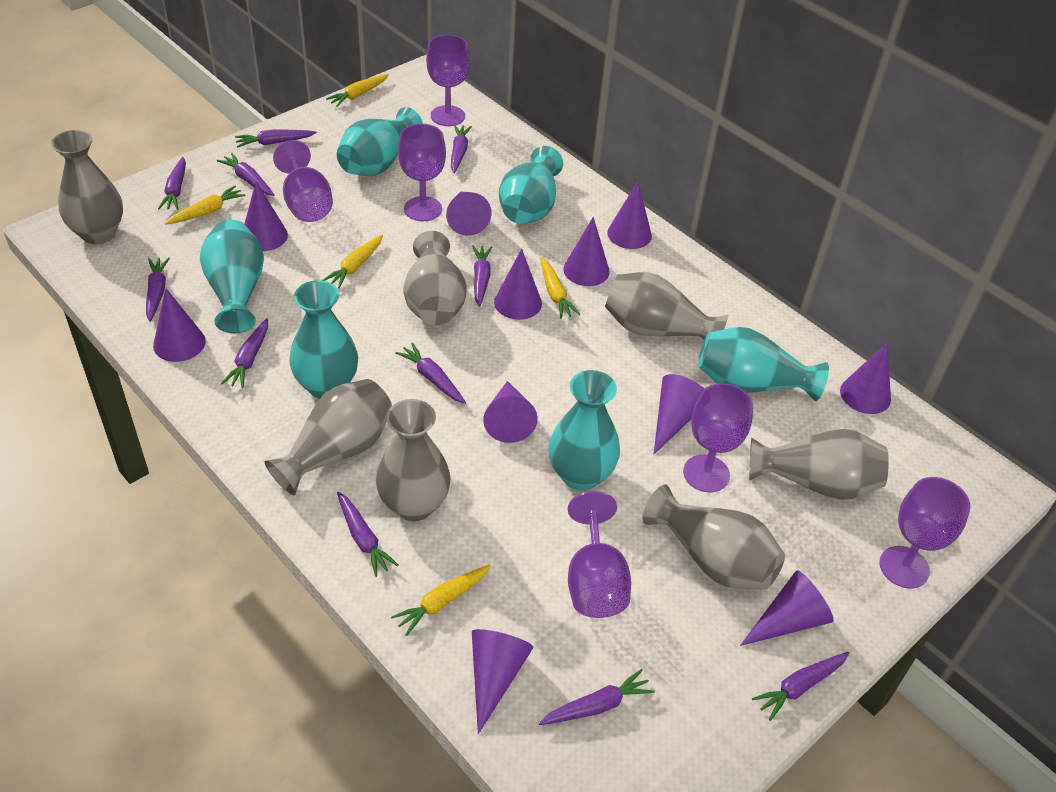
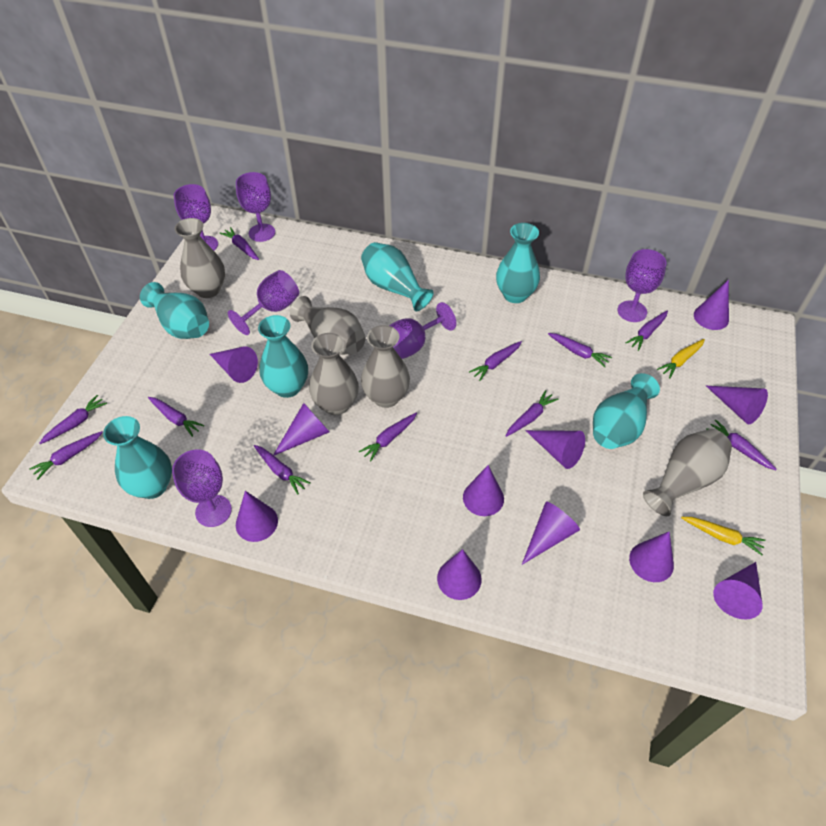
grey vase: [51,130,123,244] [264,379,392,495] [376,399,451,521] [403,231,467,325] [605,272,728,339] [643,484,785,590] [749,429,889,500] = 7 -> [175,218,225,298] [290,296,365,355] [309,333,359,415] [361,325,410,408] [643,429,732,516] = 5
yellow carrot: [165,186,246,225] [322,235,383,289] [326,74,389,107] [391,565,491,636] [540,257,580,319] = 5 -> [657,339,705,378] [681,517,766,555] = 2

